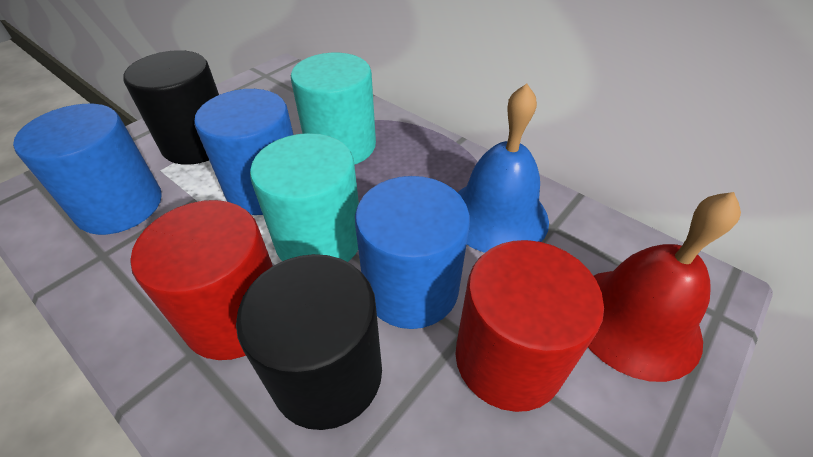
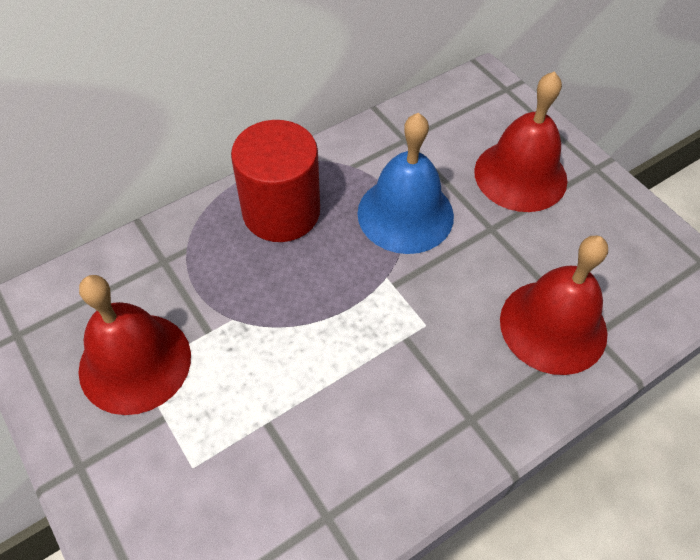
black cylinder: [123,50,219,165] [236,254,382,430] = 2 -> none = 0
blue cylinder: [13,104,162,235] [194,89,293,215] [355,176,470,329] = 3 -> none = 0
red bell: [588,192,741,382] = 1 -> [78,275,191,415] [474,71,567,212] [500,235,608,375] = 3
red cylinder: [131,200,273,360] [456,240,604,412] = 2 -> [231,120,320,242] = 1
turquoise cylinder: [250,133,359,262] [291,53,376,165] = 2 -> none = 0

